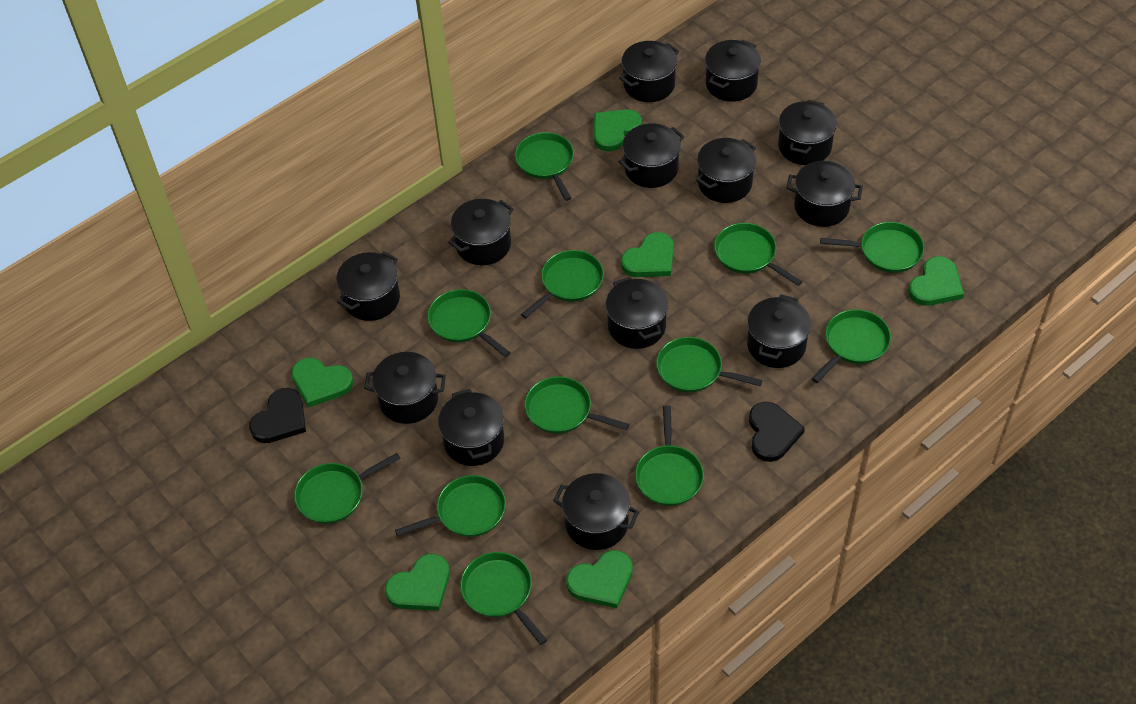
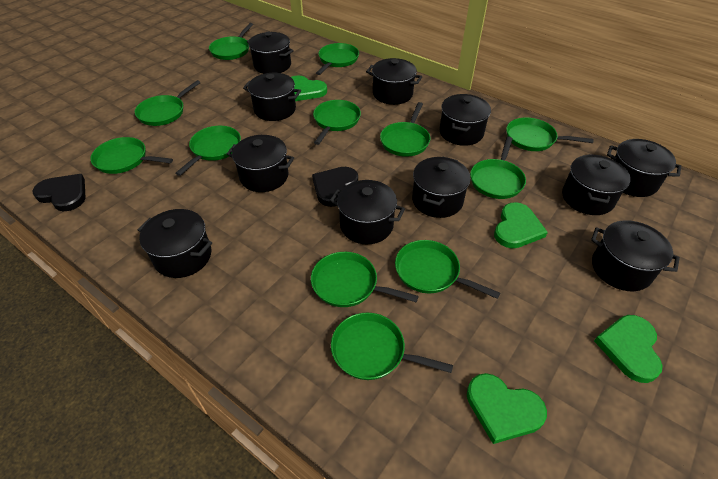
black pot: [336,251,400,321] [364,352,446,424] [438,389,504,466] [448,199,513,265] [553,473,639,550] [606,276,668,349] [618,123,684,188] [619,41,679,102] [696,138,756,203] [705,40,761,102] [747,294,811,368] [778,100,837,165] [787,161,863,227] = 13 -> [138,209,212,278] [227,135,294,192] [243,73,301,121] [247,32,294,74] [330,180,405,244] [366,58,422,105] [412,156,471,218] [439,94,491,146] [562,154,630,215] [591,220,680,291] [607,139,681,197] = 11
green heart: [291,358,354,408] [385,554,450,611] [566,550,633,608] [594,109,642,152] [621,232,674,277] [908,256,964,306] = 6 -> [291,75,327,101] [467,373,547,444] [494,202,548,248] [594,315,663,383] = 4

